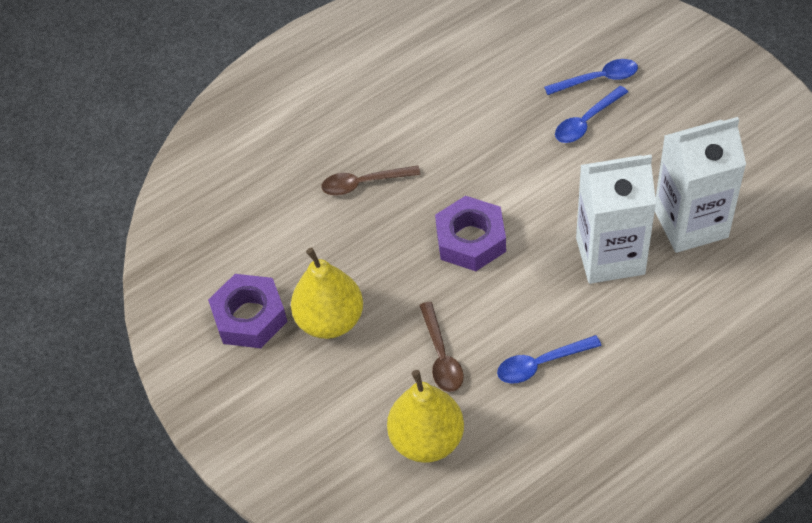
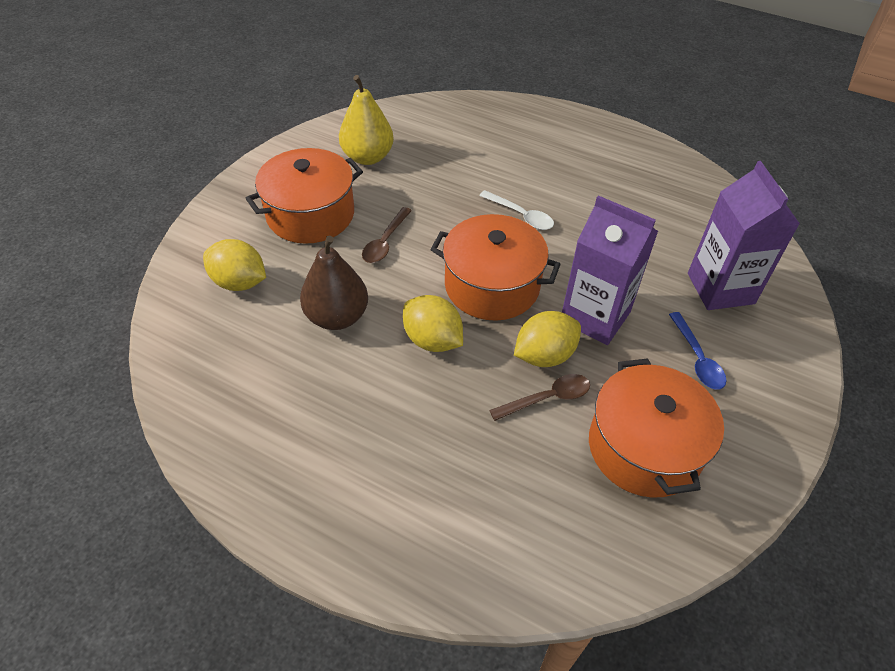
blue spoon: [497,335,602,384] [544,59,638,95] [555,86,628,143] = 3 -> [669,312,726,390] = 1
brown pear: none = 0 -> [300,236,368,330] = 1
orange pot: none = 0 -> [245,148,363,244] [430,214,561,321] [589,358,724,498] = 3
purple carton: none = 0 -> [562,195,658,345] [688,161,800,310] = 2
purple nut: [208,274,288,348] [435,196,506,271] = 2 -> none = 0
white carton: [576,155,656,284] [655,117,746,253] = 2 -> none = 0
white spoon: none = 0 -> [479,190,554,230] = 1
yellow lemon: none = 0 -> [203,239,266,291] [403,295,463,352] [514,311,581,367] = 3
yellow pear: [291,248,363,339] [387,370,464,463] = 2 -> [339,75,394,165] = 1

